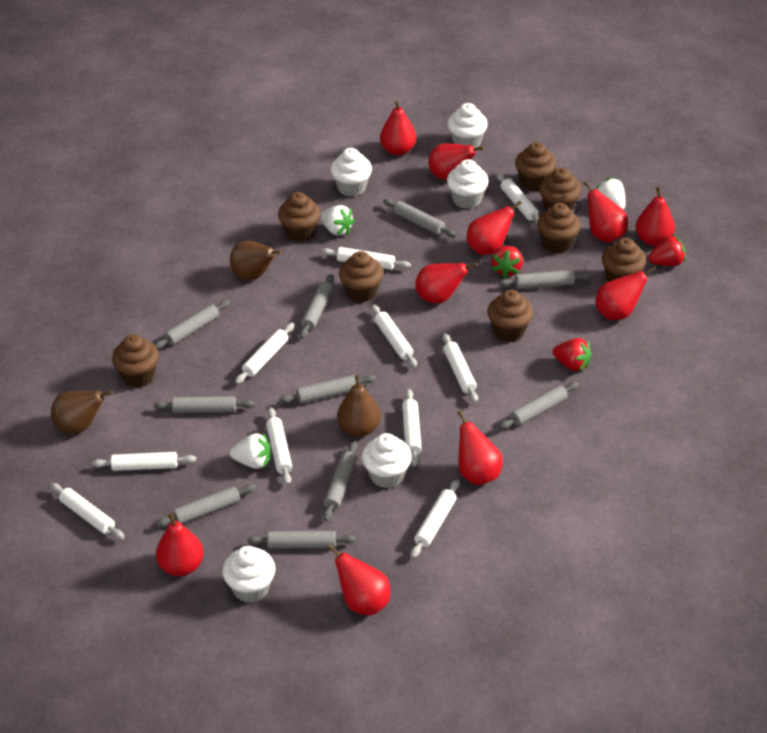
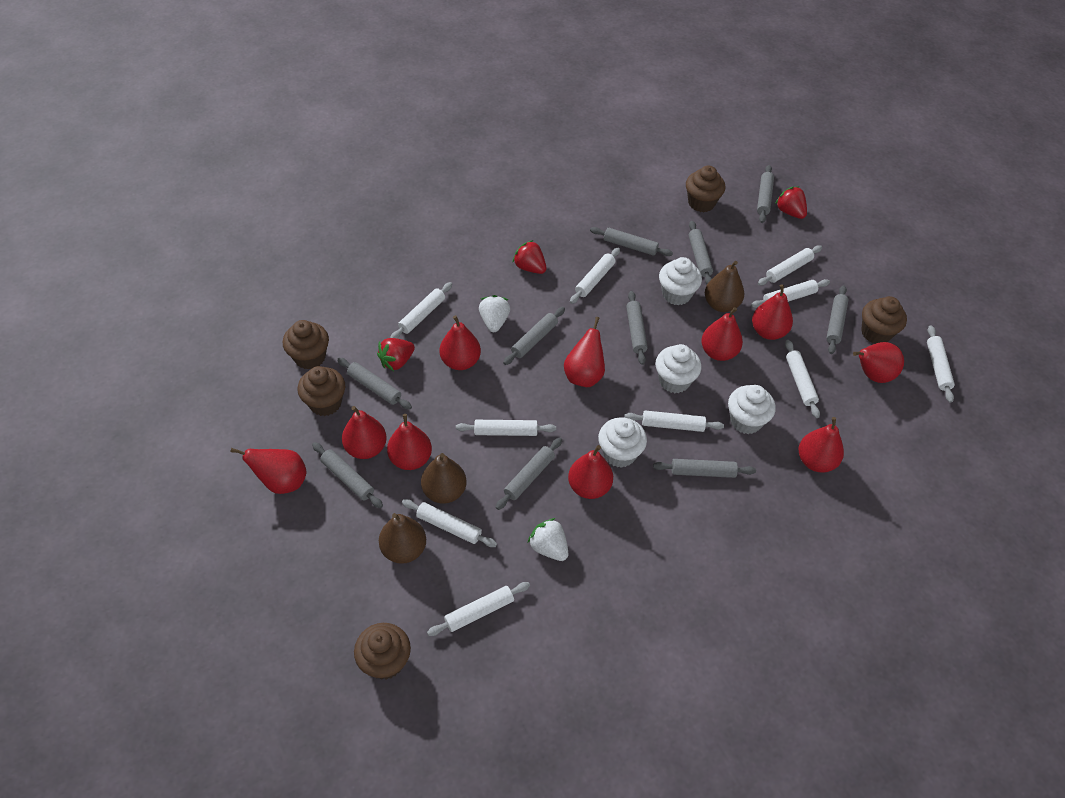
brown cupcake: [112,334,159,387] [278,192,321,242] [339,251,383,302] [487,290,533,342] [515,142,556,191] [537,203,580,253] [539,168,581,211] [602,238,646,282] = 8 -> [283,320,329,370] [298,366,345,416] [354,623,411,680] [686,165,725,212] [861,296,907,344] = 5
white cupcake: [222,546,275,603] [331,148,372,197] [362,433,412,488] [447,103,488,148] [447,159,489,209] = 5 -> [598,417,647,468] [655,344,701,393] [659,257,702,305] [728,385,776,434] = 4
white strawberry: [230,433,271,469] [320,205,355,236] [597,178,625,210] = 3 -> [479,295,510,332] [528,518,568,561] = 2

